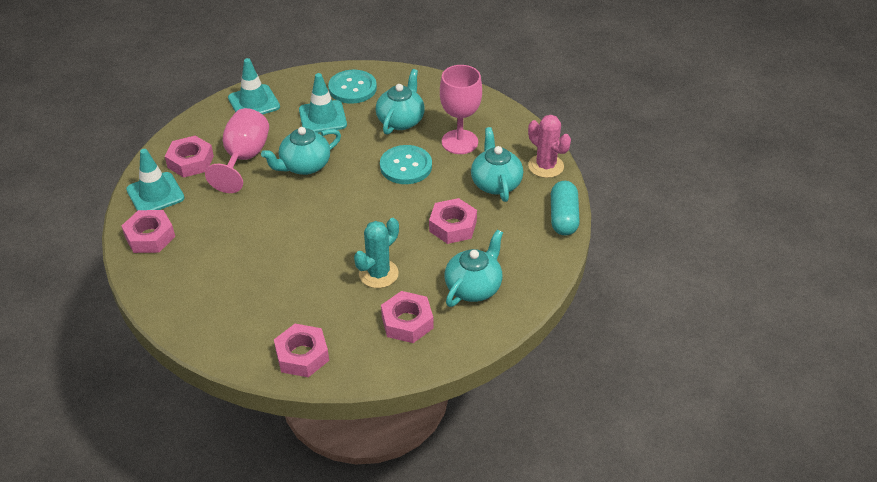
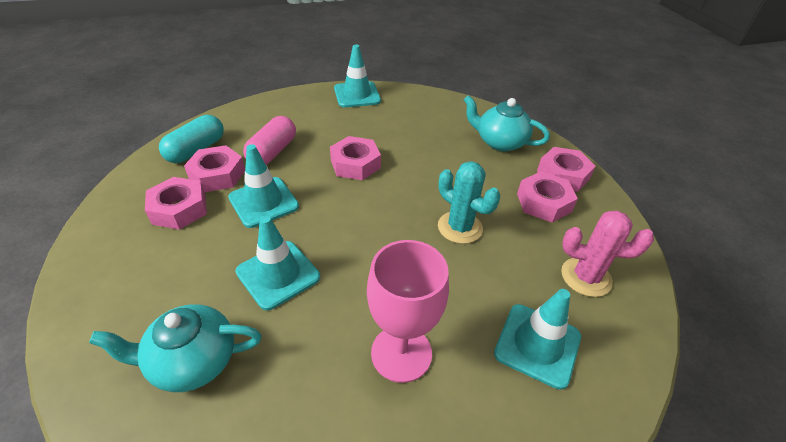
pink capsule: none = 0 -> [243,116,296,165] = 1
pink goblet: [205,108,269,193] [440,65,482,154] = 2 -> [367,240,449,383] = 1
turquoise button: [328,70,377,104] [380,145,432,184] = 2 -> none = 0
turquoise teapot: [261,127,341,175] [376,69,425,135] [444,229,503,307] [471,127,523,202] = 4 -> [89,304,262,392] [464,95,550,152] = 2
turquoise traffic cone: [126,149,185,211] [228,58,280,115] [299,73,347,133] = 3 -> [228,144,299,228] [235,216,320,311] [334,44,381,108] [494,289,581,390] = 4

